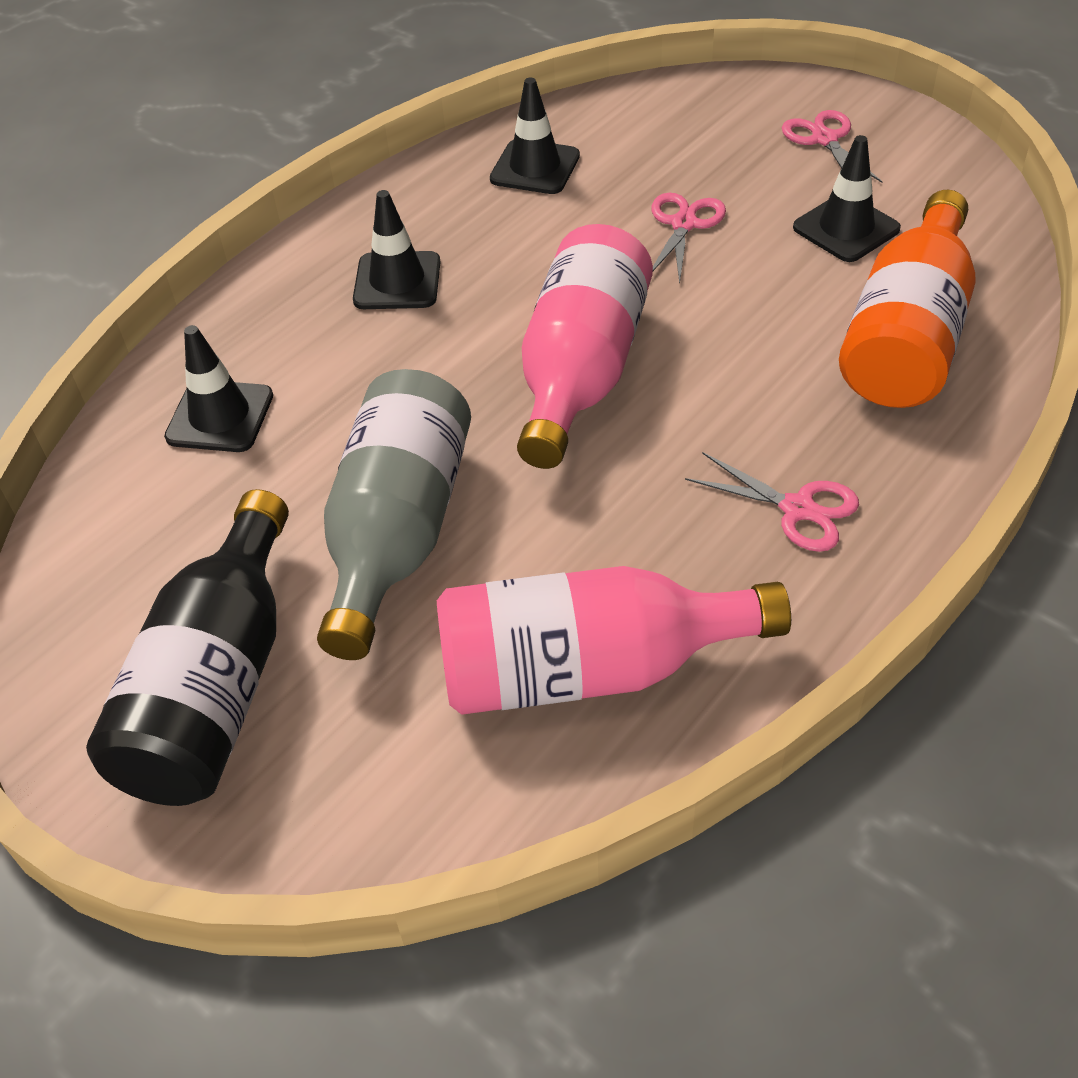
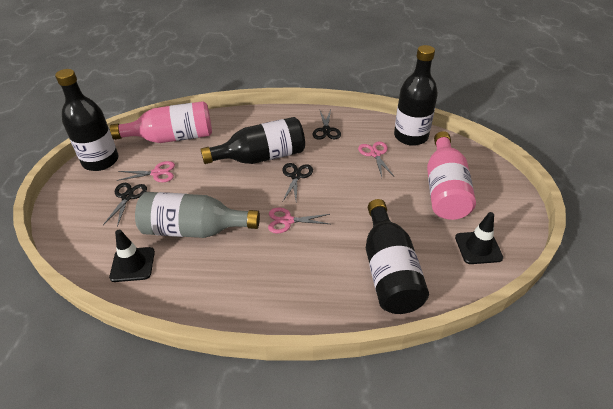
black bottle: [86,489,289,806] = 1 -> [55,69,118,171] [200,117,305,164] [366,199,429,314] [394,45,438,146] = 4
black scissors: none = 0 -> [103,183,147,227] [282,163,313,201] [313,110,341,140] = 3
black traffic cone: [164,325,273,452] [353,190,441,309] [490,78,580,194] [793,135,901,262] = 4 -> [109,230,155,282] [455,212,503,264] = 2
orange bottle: [839,190,975,408] = 1 -> none = 0

